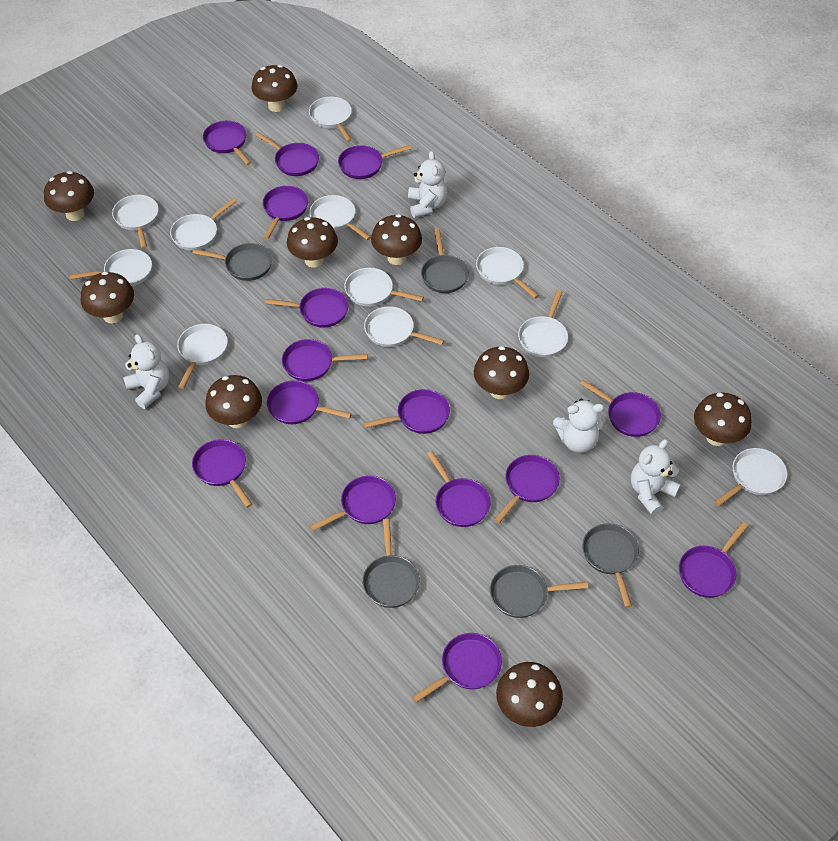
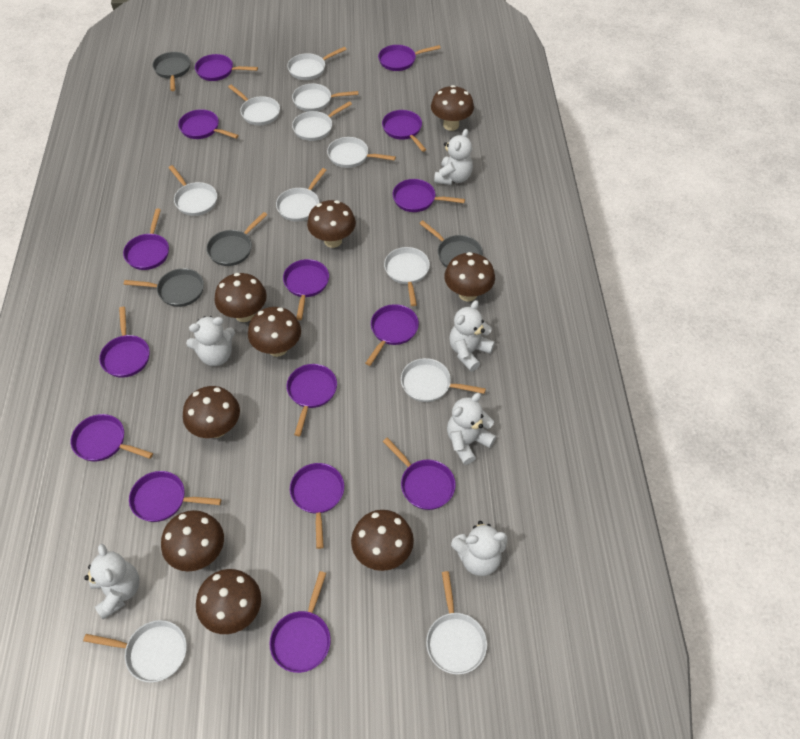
grey pan: [192,243,272,281] [362,519,420,608] [421,228,469,293] [490,565,588,618] [582,523,639,608] = 5 -> [124,268,204,307] [152,52,191,91] [206,212,267,266] [419,220,483,268] = 4
white teddy bear: [123,334,169,409] [408,151,447,218] [553,399,605,453] [631,439,681,515] = 4 -> [84,544,139,620] [186,316,235,366] [434,129,473,185] [447,393,496,465] [449,300,495,371] [451,521,507,576] = 6

